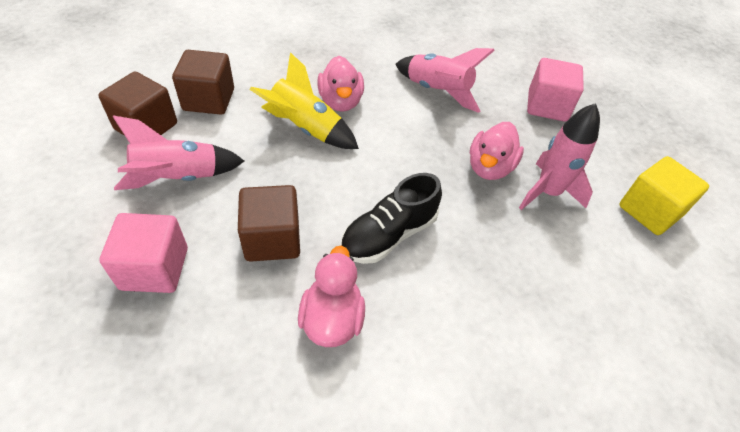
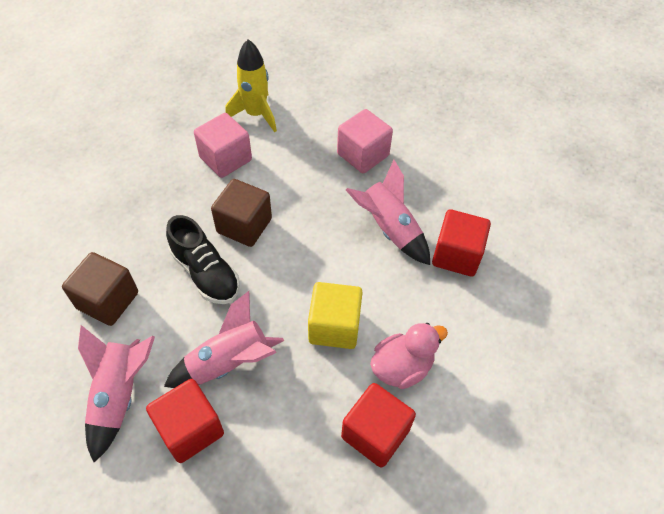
brown cube: [99,72,177,136] [172,50,234,114] [238,185,300,262] = 3 -> [62,252,138,326] [211,179,272,247] = 2
pink duck: [298,246,365,347] [317,56,364,112] [470,122,524,180] = 3 -> [370,323,448,389] = 1
red cube: none = 0 -> [146,379,224,463] [341,383,416,468] [432,209,491,277] = 3

